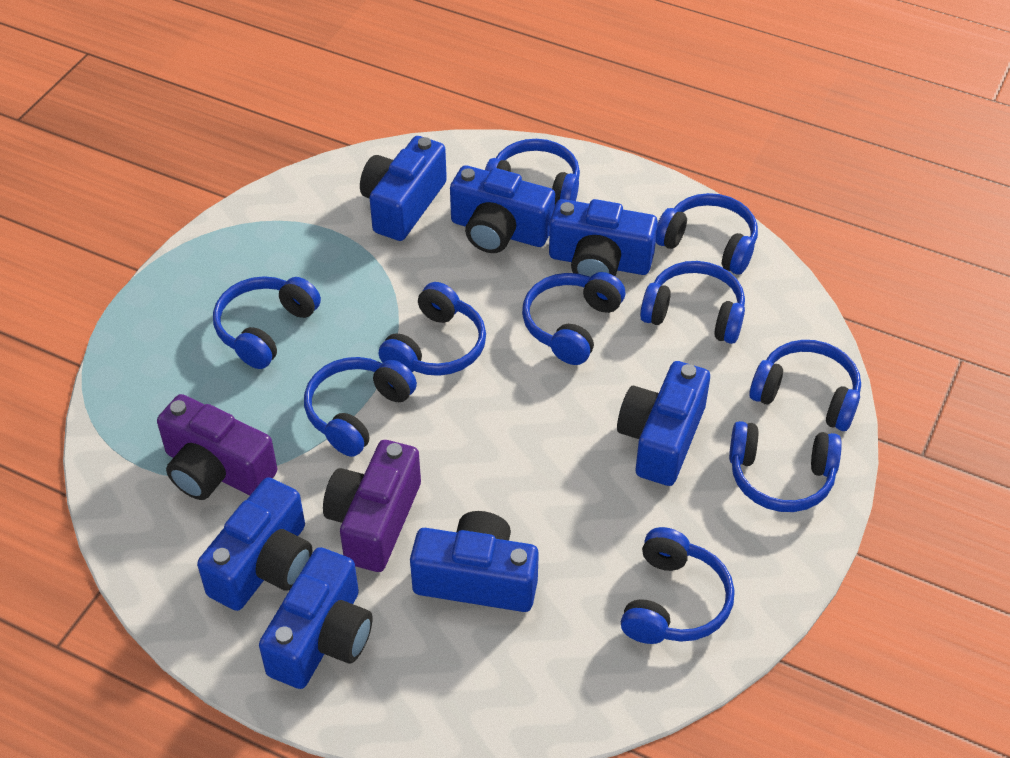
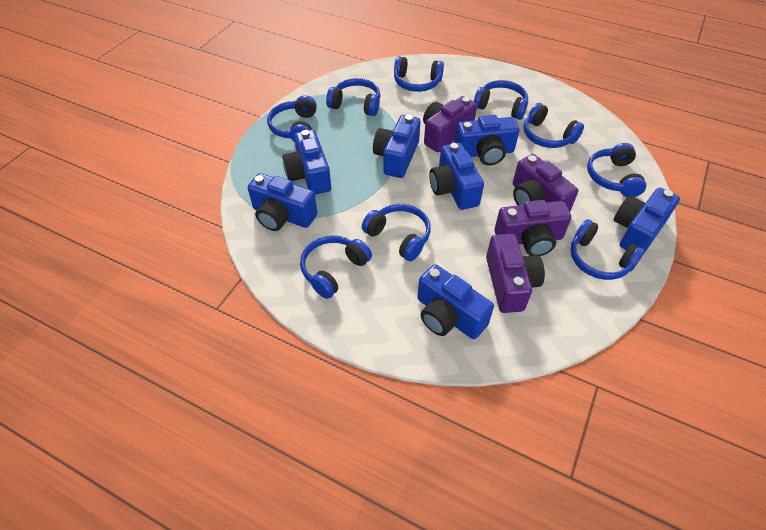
blue headphones: [213,276,321,369] [304,357,417,457] [379,282,486,376] [485,139,580,204] [522,272,625,365] [621,527,735,644] [640,261,745,344] [656,193,758,275] [729,421,842,512] [749,340,861,431] = 10 -> [267,95,317,142] [300,235,372,299] [326,78,380,116] [362,204,431,261] [394,56,444,92] [474,80,528,120] [523,103,584,148] [570,219,645,280] [587,143,646,197] = 9
purple camera: [157,394,277,500] [323,440,421,572] = 2 -> [423,96,477,152] [486,234,545,313] [495,200,571,256] [513,154,578,211] = 4

